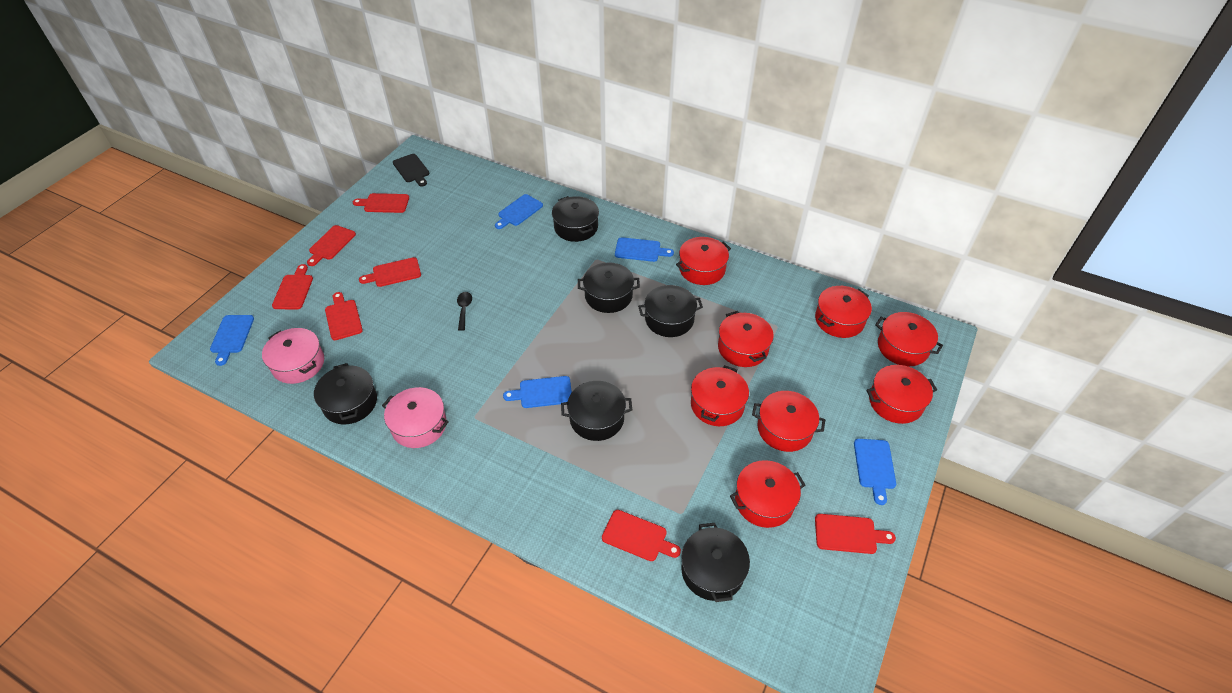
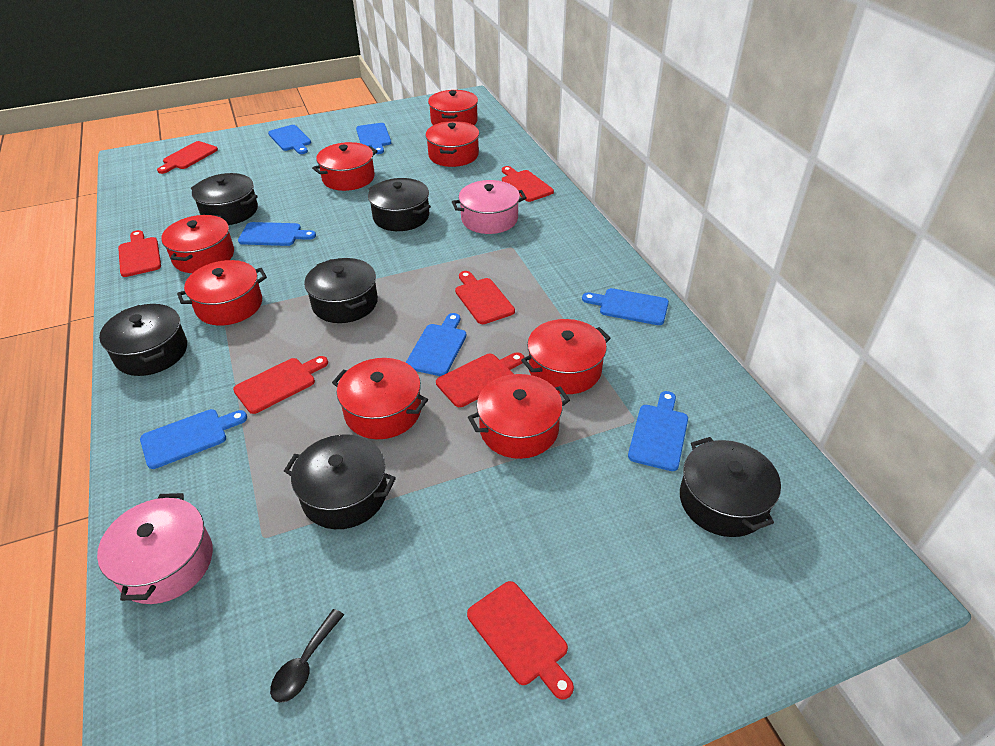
black cutting board: [393,154,430,187] = 1 -> none = 0
blue cutting board: [210,315,254,366] [495,194,543,229] [503,376,572,408] [615,237,674,262] [854,439,896,505] = 5 -> [140,409,247,469] [238,222,316,246] [268,125,311,154] [356,123,391,154] [406,313,466,376] [582,288,669,325] [628,391,688,471] = 7

